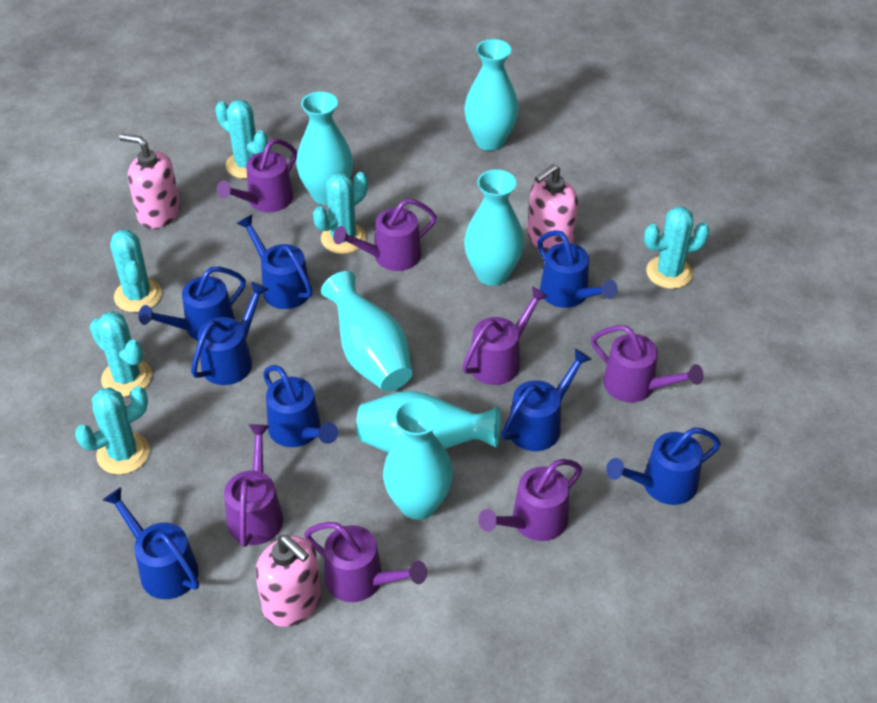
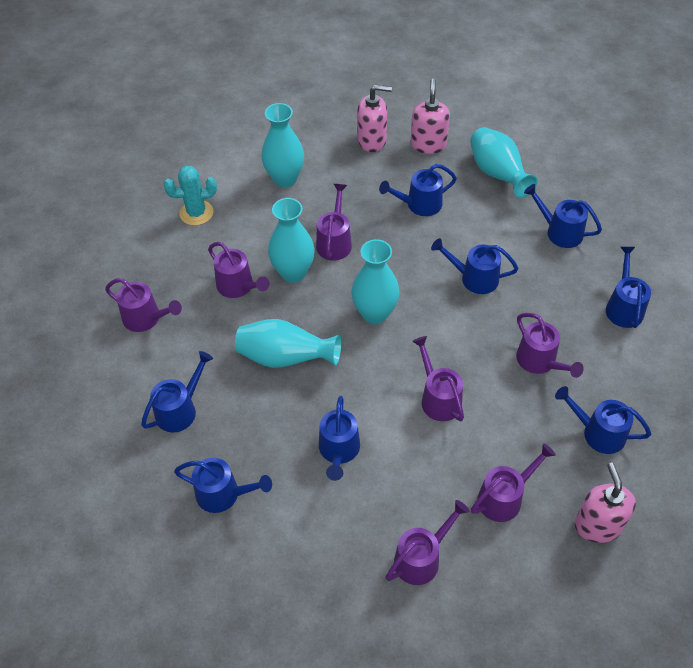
turquoise cactus: [75,386,150,474] [90,311,152,397] [110,230,162,312] [215,100,268,179] [313,172,368,254] [644,206,710,289] = 6 -> [164,166,217,226] = 1
turquoise vase: [296,91,353,205] [321,271,412,392] [356,391,500,453] [383,399,453,520] [464,39,519,151] [464,169,524,286] = 6 -> [235,319,341,368] [261,103,304,188] [268,198,315,283] [351,239,400,324] [470,127,538,198] = 5

